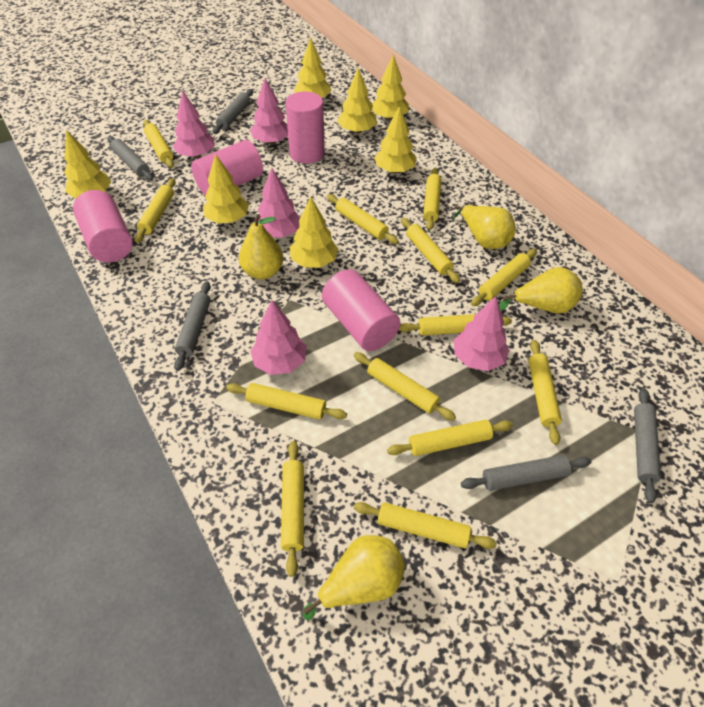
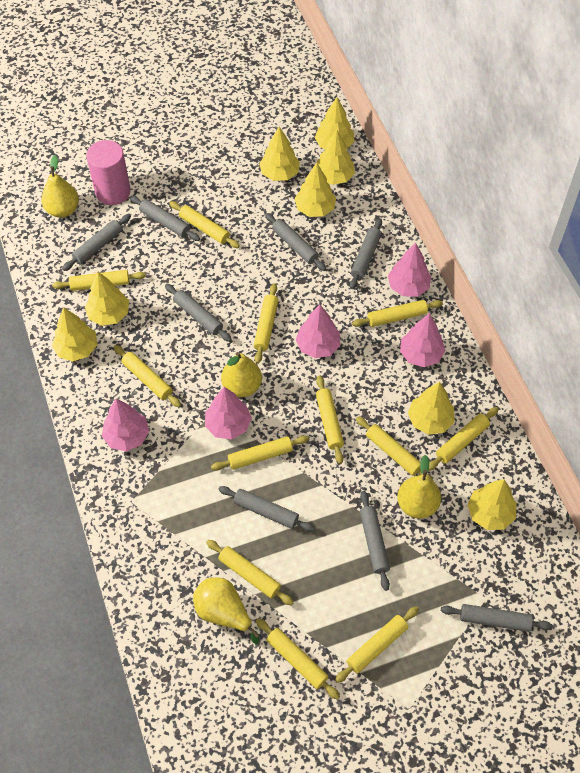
grey rolling pin: [107,136,153,181] [174,281,211,371] [213,89,253,134] [461,455,592,491] [634,388,661,503] = 5 -> [62,214,131,271] [130,196,200,241] [165,284,232,342] [218,486,314,532] [265,213,326,271] [350,218,382,289] [360,491,390,591] [441,604,553,632] = 8
pink cylinder: [73,190,133,262] [191,140,263,196] [285,91,325,164] [322,269,400,351] = 4 -> [86,140,131,205] = 1
yellow rolling pin: [135,178,176,243] [144,120,174,168] [226,383,347,420] [281,441,304,577] [327,194,399,244] [354,352,456,421] [354,502,497,549] [387,420,513,456] [399,314,512,336] [401,218,460,283] [423,168,441,230] [471,249,537,306] [529,340,562,445] = 13 -> [52,270,146,291] [114,345,181,407] [169,201,240,248] [206,540,294,606] [211,436,309,471] [254,283,279,364] [256,618,340,700] [316,375,344,464] [335,606,419,683] [352,300,443,327] [356,416,433,480] [428,407,499,471] = 12
yellow tree: [64,130,111,198] [203,154,249,223] [290,197,338,268] [294,37,332,98] [337,68,377,134] [372,55,409,120] [374,106,417,173] = 7 -> [52,307,97,361] [85,272,129,326] [259,126,300,181] [295,162,336,217] [315,97,355,149] [317,130,355,185] [408,382,455,435] [467,479,516,530] = 8

